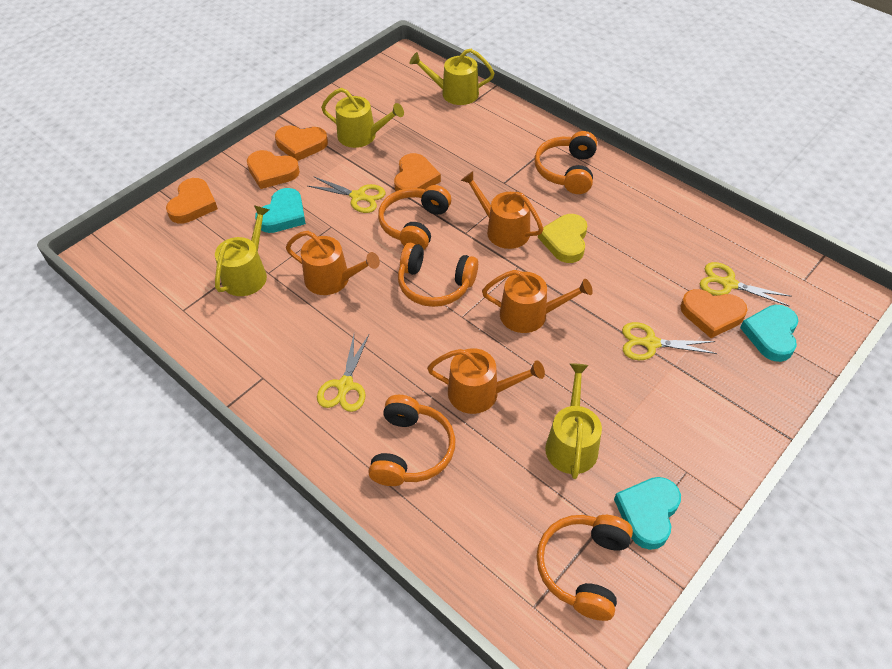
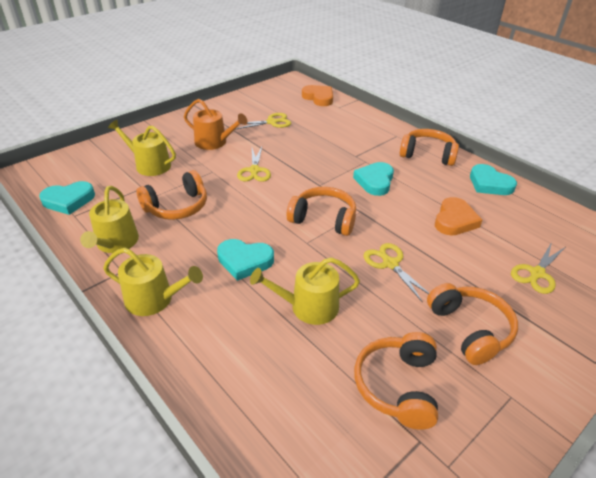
orange heart: [166,178,218,224] [247,150,300,189] [275,125,328,161] [394,153,441,191] [680,289,748,338] = 5 -> [302,85,333,106] [435,197,482,236] = 2
orange watering can: [286,231,380,295] [427,348,545,414] [461,171,543,249] [482,270,593,333] = 4 -> [184,99,247,150] = 1
turquoise heart: [255,188,306,233] [614,477,681,550] [740,305,798,362] = 3 -> [39,181,95,215] [217,239,274,281] [353,162,394,196] [470,164,517,195] = 4
yellow heart: [538,214,587,263] = 1 -> none = 0

